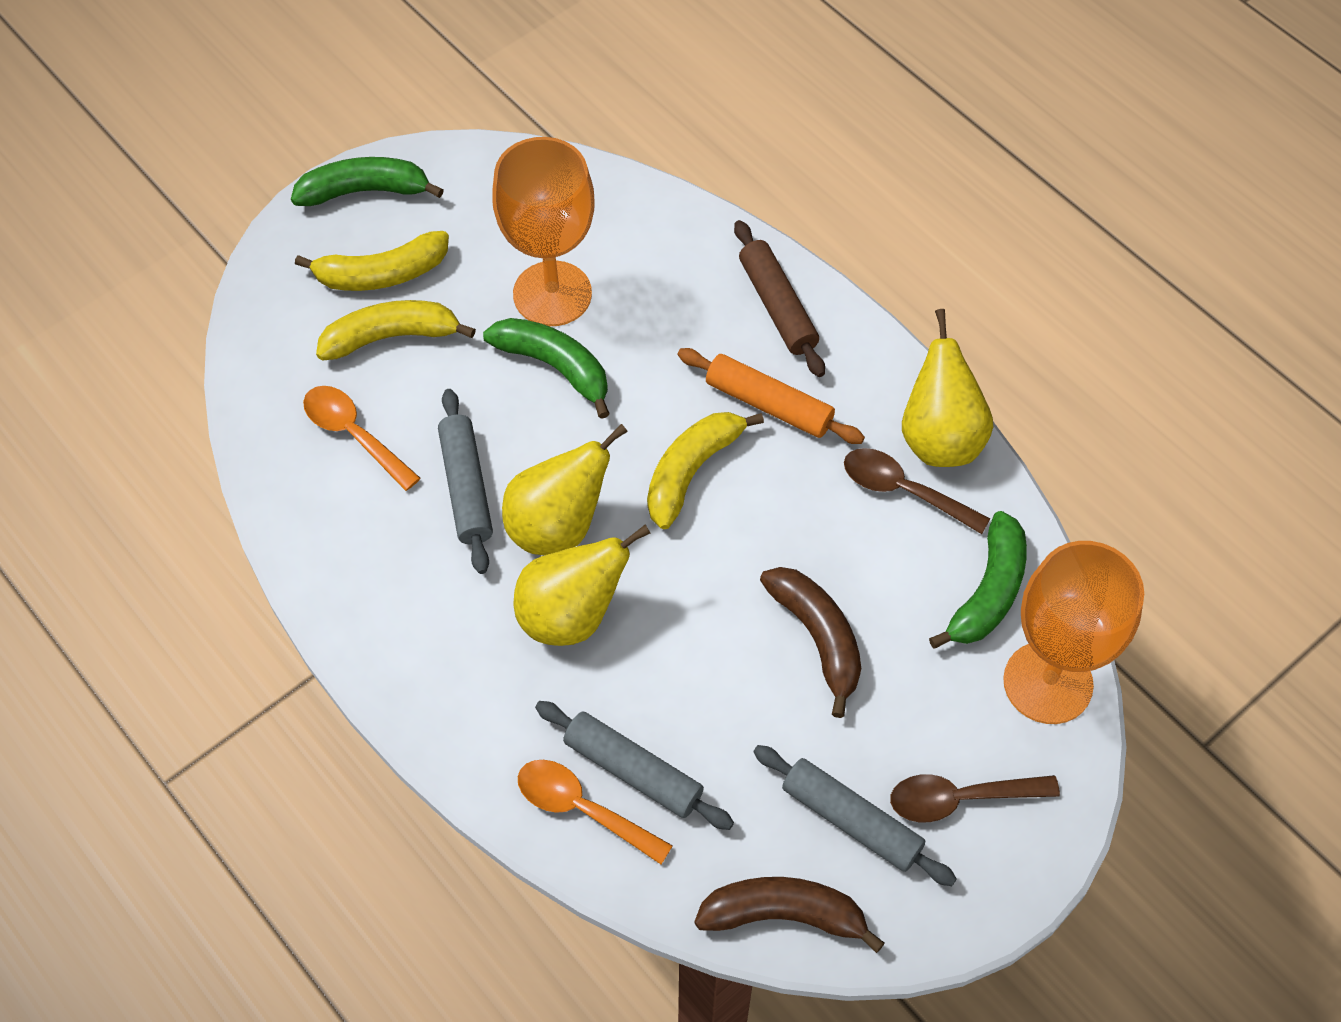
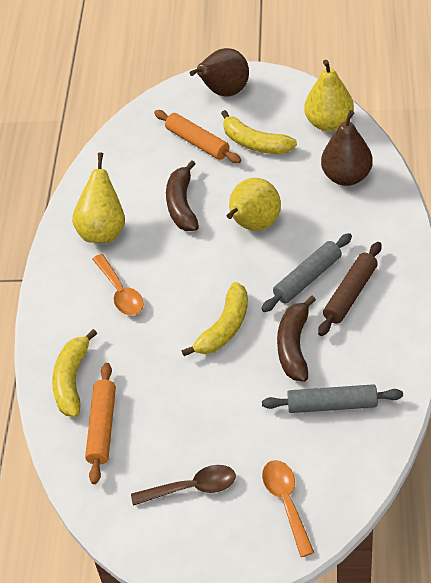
brown pear: none = 0 -> [190,48,249,96] [321,110,373,186] = 2
brown spoon: [844,448,990,534] [890,774,1060,822] = 2 -> [131,465,236,506] = 1
green banana: [291,157,444,206] [483,318,610,419] [929,511,1027,649] = 3 -> none = 0
grey rolling pin: [438,389,493,574] [535,701,734,830] [753,745,957,886] = 3 -> [261,233,352,312] [262,384,403,413] = 2
orange goblet: [492,137,595,326] [1003,541,1144,724] = 2 -> none = 0
orange rolling pin: [678,348,865,444] = 1 -> [85,363,116,484] [154,110,241,163] = 2

